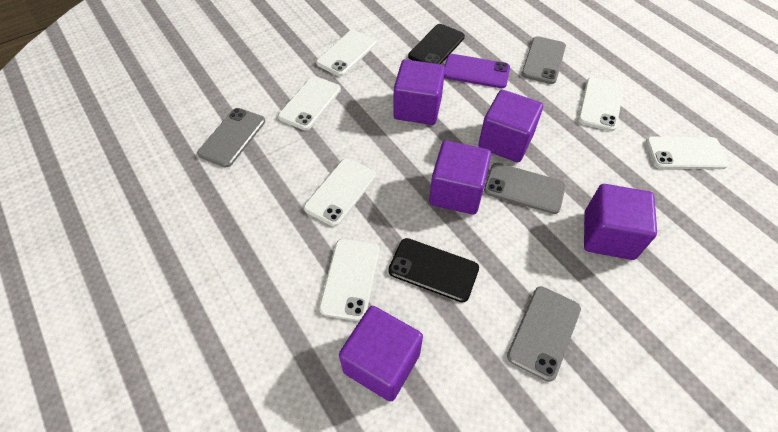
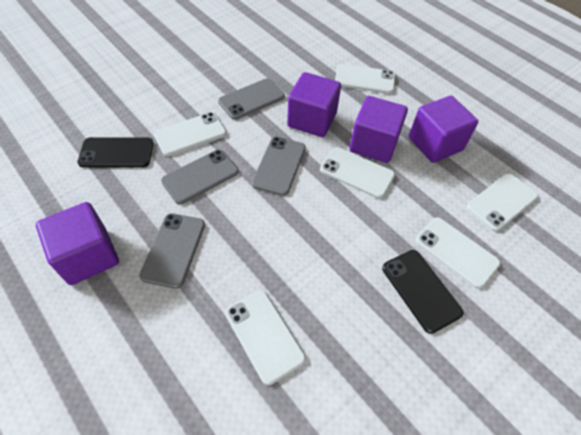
purple cube: [339,306,423,402] [393,59,445,125] [429,141,491,215] [478,90,543,162] [584,184,657,260] = 5 -> [36,202,119,285] [287,72,341,137] [349,96,408,163] [409,96,478,163] = 4
purple phone: [444,54,510,88] = 1 -> none = 0

